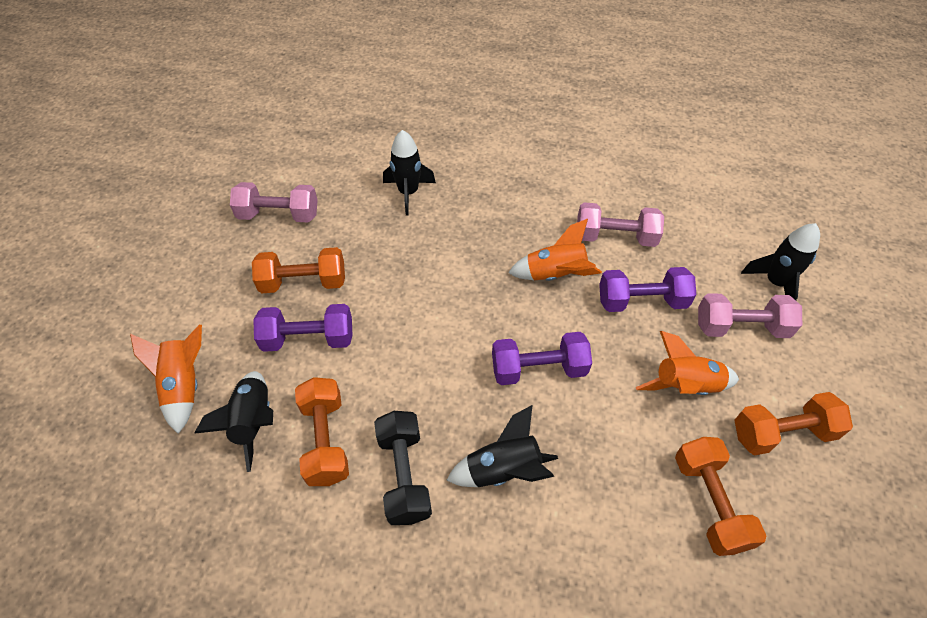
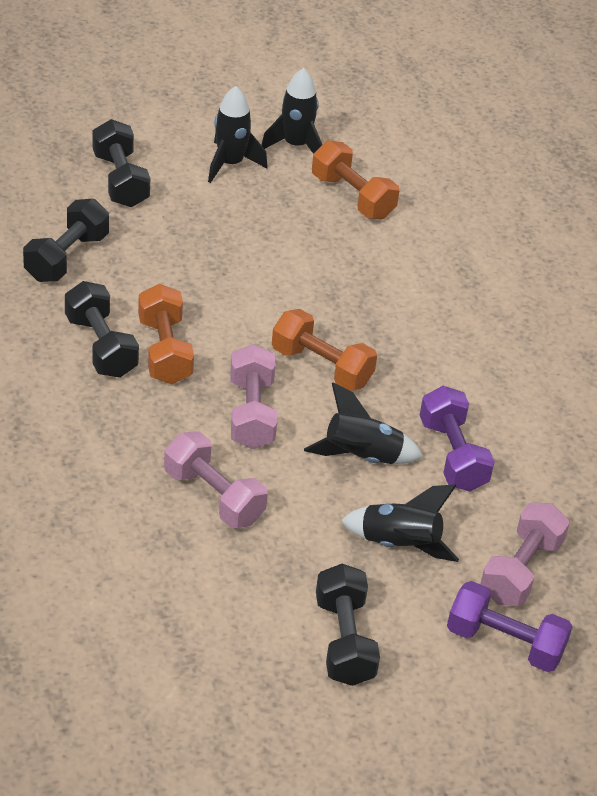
black dumbbell: [374,411,432,525] = 1 -> [23,199,109,282] [65,281,139,378] [93,119,150,207] [316,563,380,686] = 4
orange dumbbell: [252,247,345,293] [295,377,349,486] [675,437,767,556] [734,392,853,455] = 4 -> [138,284,194,384] [272,309,377,391] [312,140,399,219] = 3
orange rocket: [130,325,202,434] [508,219,602,281] [636,331,739,395] = 3 -> none = 0
purple dumbbell: [253,304,352,352] [492,332,592,385] [599,267,696,312] = 3 -> [420,386,495,491] [447,581,573,672] = 2

